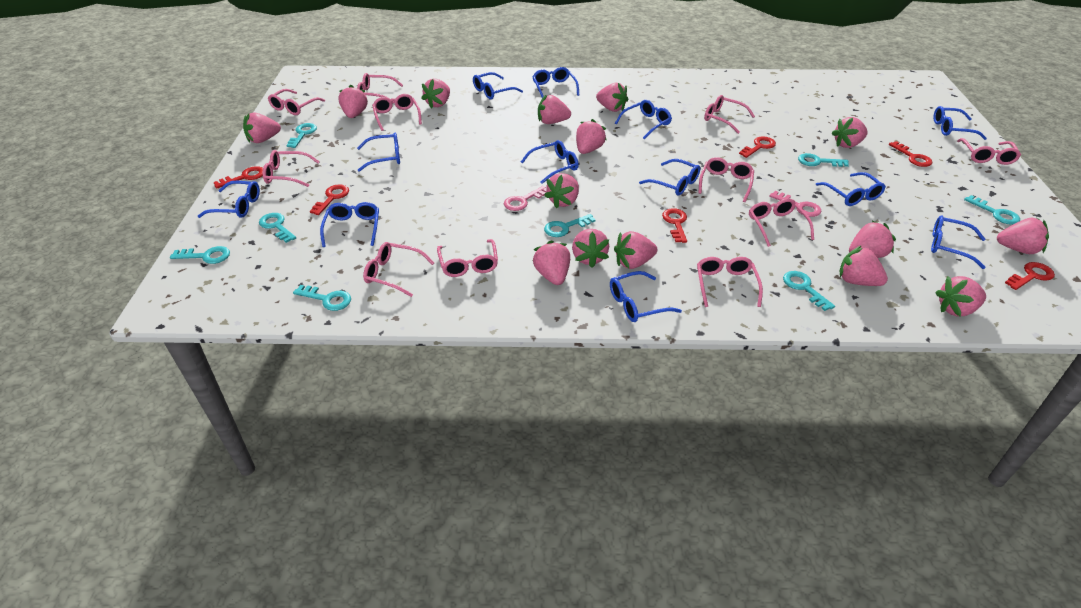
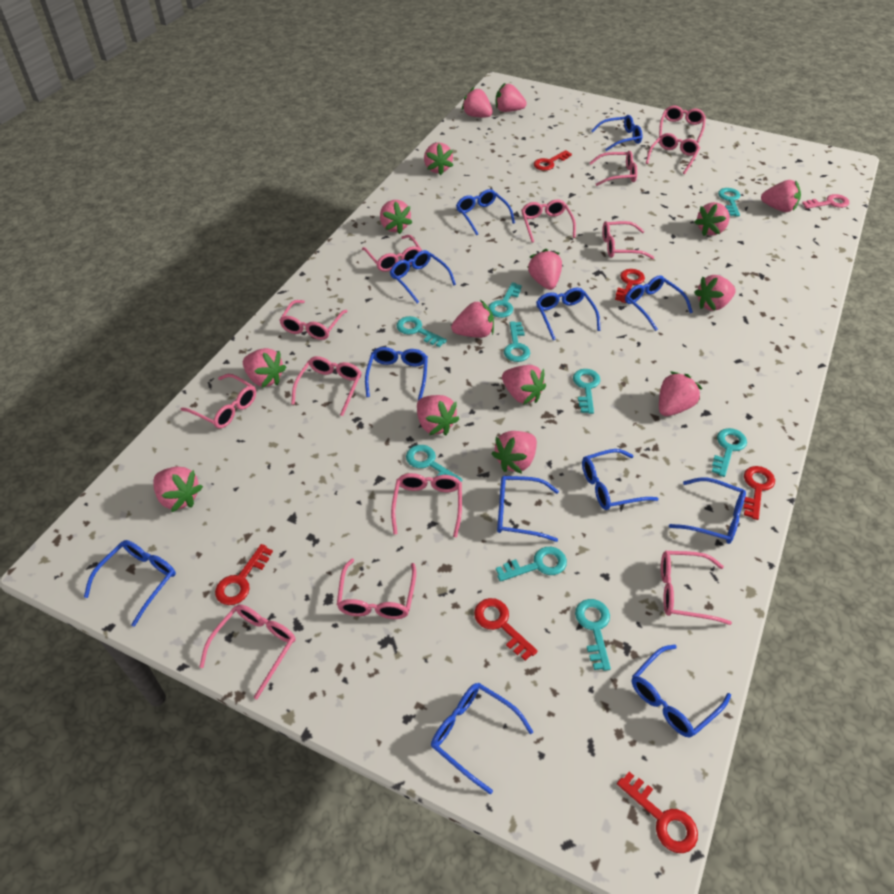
pink glasses: [263,150,320,187] [268,89,325,115] [357,73,403,104] [363,242,434,297] [372,94,422,131] [437,239,498,277] [697,257,763,307] [699,157,754,202] [704,95,755,134] [749,198,814,247] [957,138,1021,165] = 11 -> [181,374,256,429] [199,605,296,699] [279,300,348,340] [291,356,362,416] [337,558,416,619] [362,235,422,272] [391,473,462,538] [521,199,576,243] [589,151,637,186] [602,221,654,259] [646,133,700,174] [659,106,706,142] [661,551,732,625] = 13
pink key: [504,186,547,211] [769,191,822,217] = 2 -> [802,194,849,209] = 1
turquoise key: [170,246,230,264] [259,213,296,243] [286,123,317,148] [293,285,351,311] [544,214,595,237] [783,271,835,311] [798,153,849,167] [964,195,1020,225] = 8 -> [397,316,447,347] [406,445,462,481] [488,282,522,318] [496,547,567,582] [504,321,530,362] [573,369,600,414] [575,599,611,671] [712,428,747,477] [718,188,740,216] = 9

